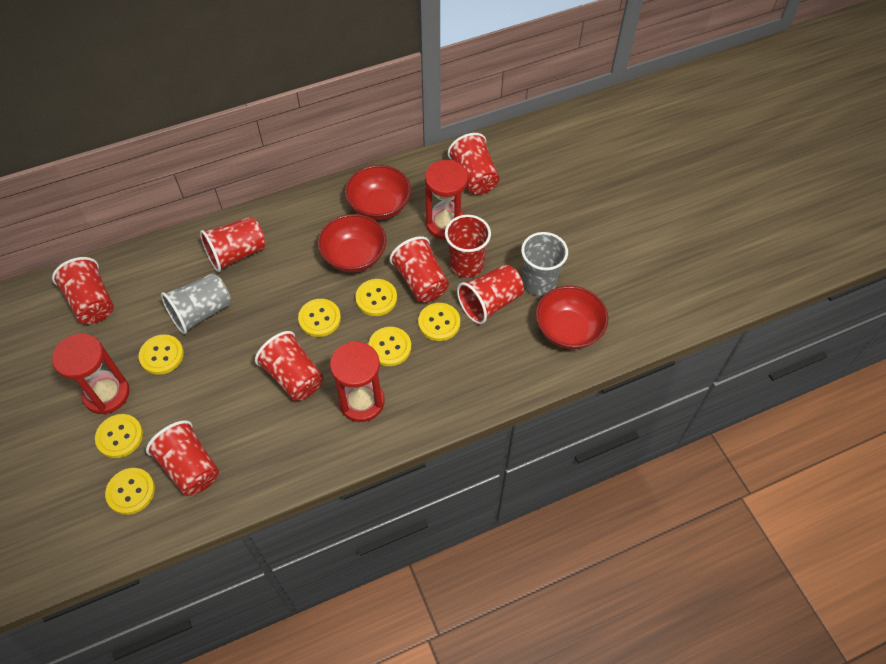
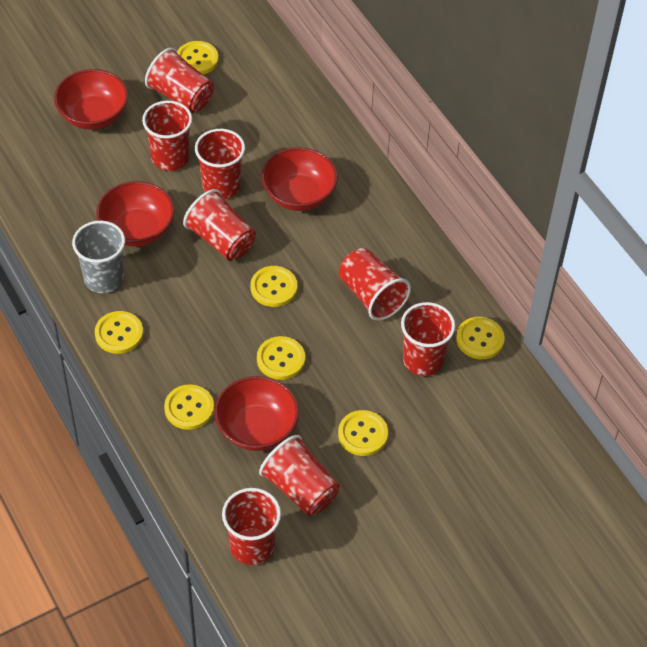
grey cup: [161,273,231,334] [521,232,568,295] = 2 -> [72,221,125,293] = 1
red bowl: [318,214,386,273] [345,165,411,220] [536,286,608,349] = 3 -> [54,69,128,130] [96,181,174,247] [214,376,299,451] [261,147,338,211] = 4
red hourglass: [52,334,130,415] [330,341,384,422] [425,160,468,240] = 3 -> none = 0

